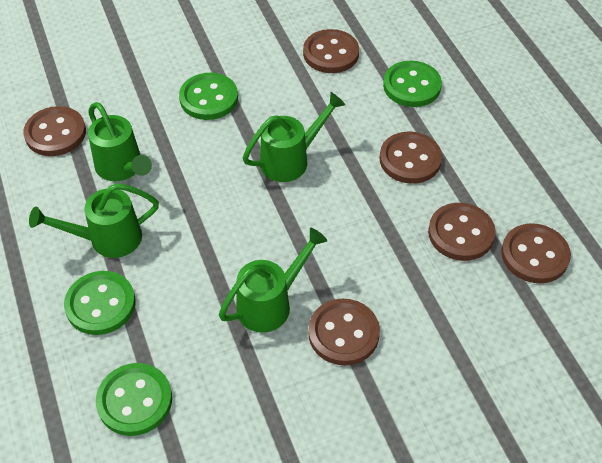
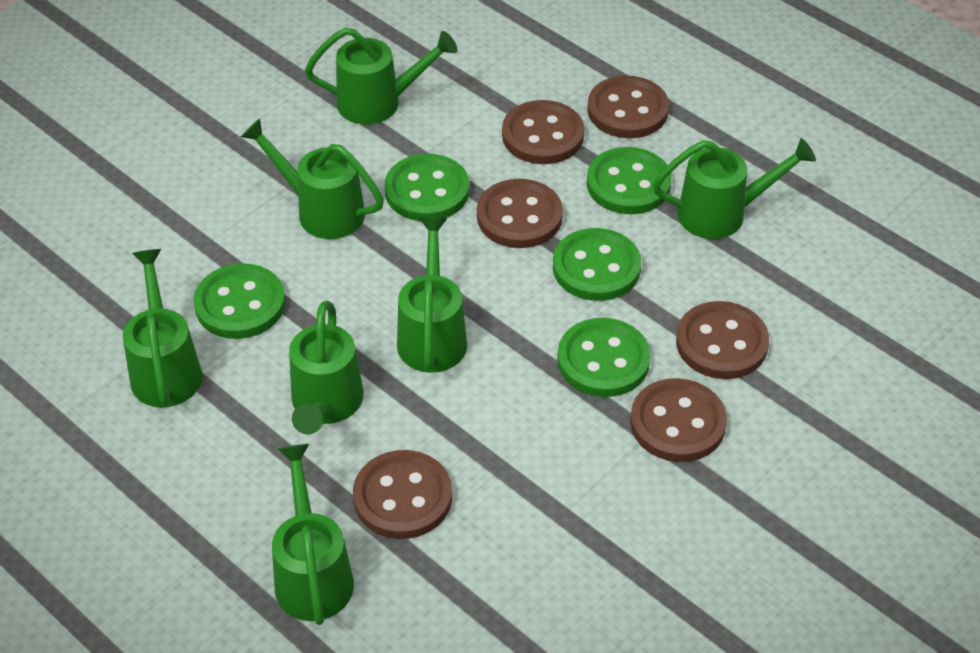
green button: [64,271,136,335] [96,363,172,436] [179,73,238,120] [383,61,442,107] = 4 -> [194,263,285,339] [385,154,469,221] [553,228,641,301] [557,318,651,397] [587,147,672,214] = 5
green watering can: [29,183,159,258] [88,102,152,181] [219,228,328,333] [243,92,345,182] = 4 -> [123,249,202,407] [241,118,384,239] [272,444,354,625] [289,301,364,435] [305,28,458,125] [397,217,467,373] [653,138,816,239] = 7

